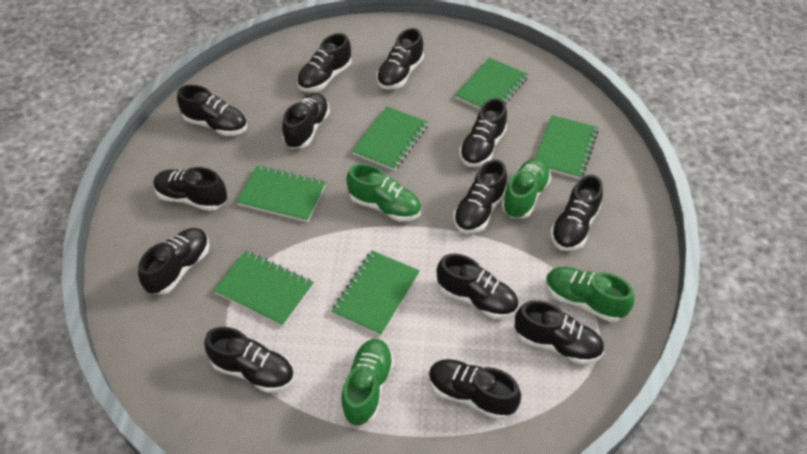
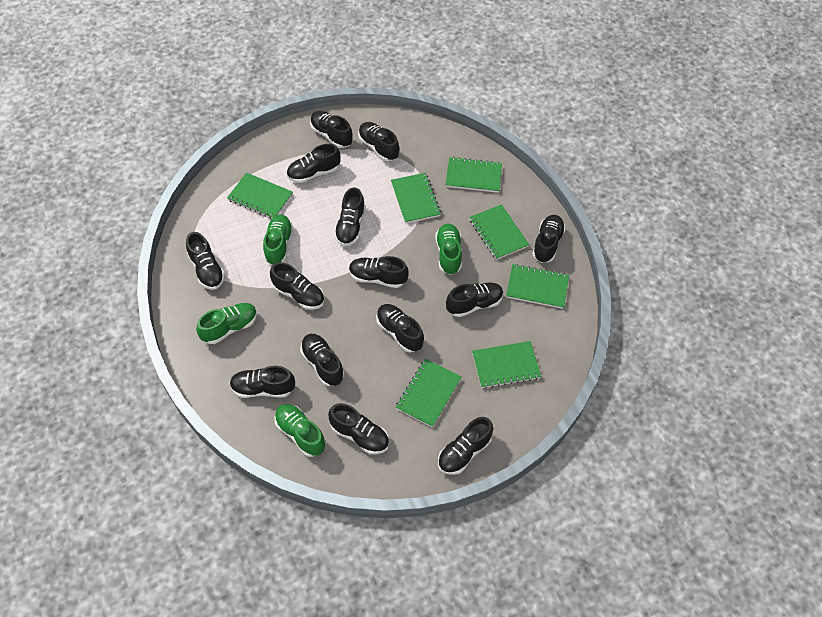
black shoe: [138,228,210,294] [154,167,227,211] [177,85,247,136] [204,327,294,393] [282,93,330,149] [297,33,352,92] [376,28,424,89] [429,359,521,420] [437,253,519,319] [453,159,507,234] [459,98,507,167] [515,300,604,365] [550,174,603,251] = 13 -> [186,232,225,290] [230,366,295,398] [270,262,325,310] [286,144,341,183] [300,334,344,386] [310,111,353,148] [328,403,389,454] [334,188,365,246] [349,256,409,288] [358,122,399,161] [376,304,424,352] [438,417,493,475] [446,282,503,317] [532,215,566,263] = 14
green notebook: [213,251,314,327] [236,166,326,222] [331,251,420,336] [352,107,428,171] [455,58,528,109] [535,115,599,179] = 6 -> [227,172,293,219] [391,173,441,224] [395,359,462,427] [446,157,502,193] [469,204,529,260] [472,341,541,388] [506,264,569,309] = 7

